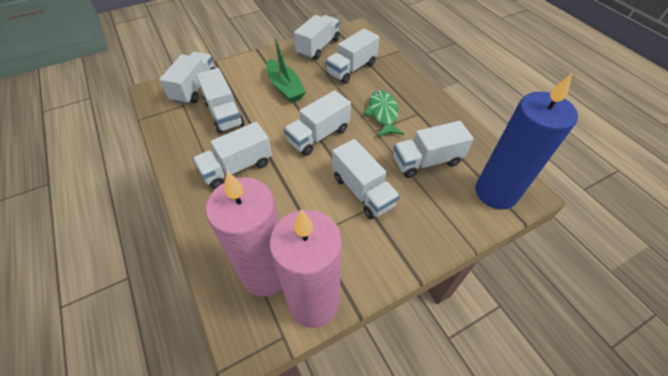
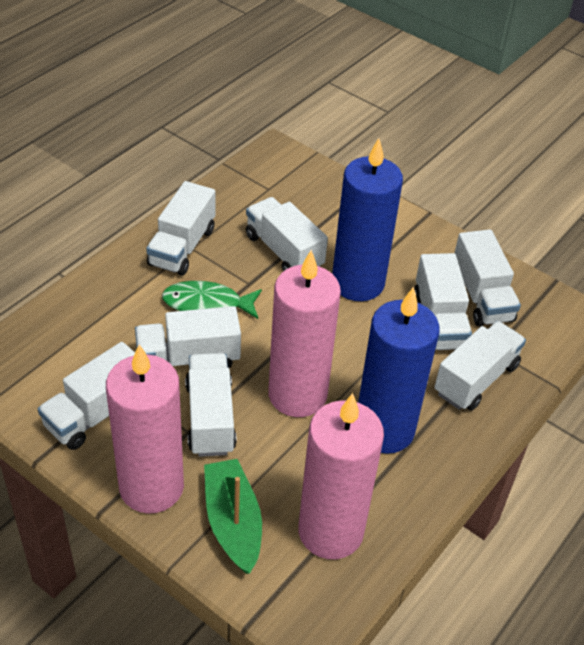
blue candle: [475,73,578,209] = 1 -> [332,138,403,301] [358,287,440,454] = 2
pink candle: [206,171,282,297] [269,209,342,328] = 2 -> [106,344,184,514] [268,250,341,417] [298,393,384,559] = 3

